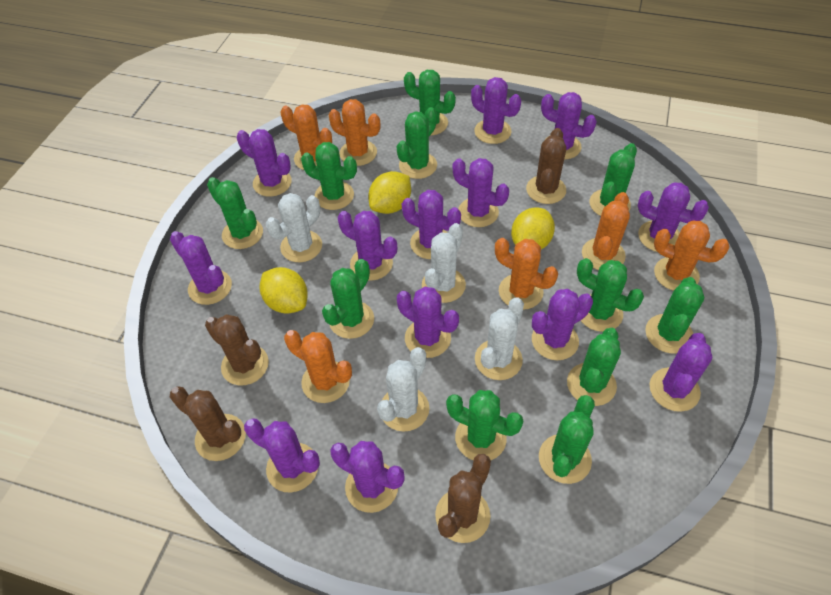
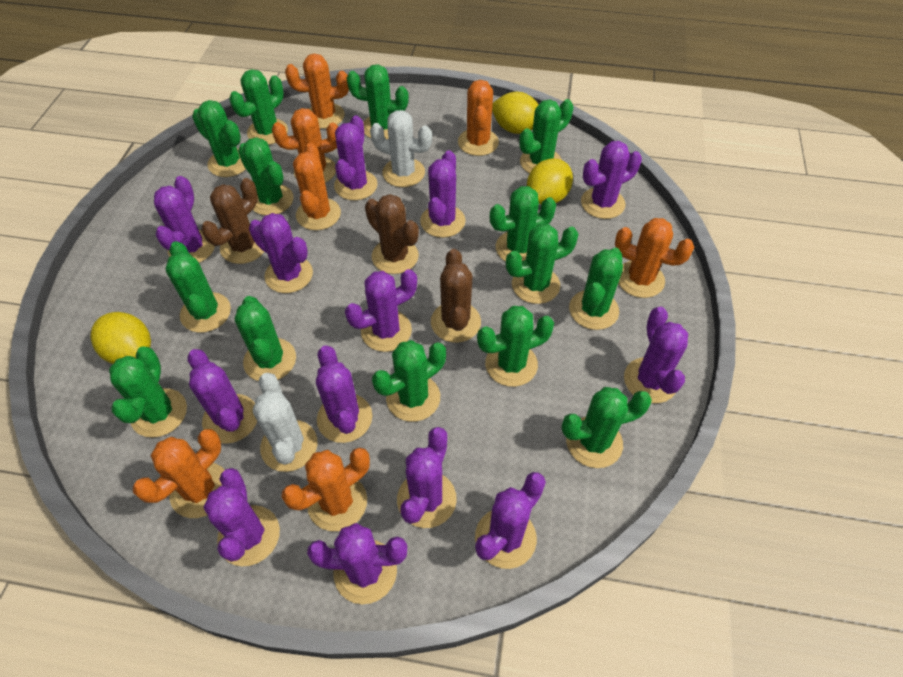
brown cactus: [170,386,246,461] [205,314,269,385] [435,454,491,543] [526,128,566,204] = 4 -> [201,178,264,264] [365,194,419,274] [431,249,481,343] = 3
green cactus: [207,177,263,249] [301,142,357,210] [322,259,374,339] [397,107,437,179] [404,70,456,135] [446,390,523,460] [539,395,595,484] [567,328,621,406] [577,258,644,332] [590,143,637,216] [645,277,704,353] = 11 -> [109,347,187,438] [166,241,231,333] [192,100,246,177] [229,69,288,145] [235,296,296,381] [238,137,293,215] [347,65,409,139] [372,340,446,422] [477,306,554,387] [490,186,556,262] [506,224,578,304] [519,99,574,174] [562,387,652,468] [569,248,623,330] = 14
orange cactus: [281,104,332,170] [284,330,352,403] [329,99,380,166] [495,238,558,310] [582,192,630,270] [654,221,729,291] = 6 -> [133,429,225,518] [272,108,339,183] [281,448,370,531] [285,54,349,129] [293,143,341,230] [458,80,499,156] [615,218,694,298] = 7
white cactus: [266,193,322,262] [377,347,429,432] [422,223,466,303] [475,297,524,380] = 4 -> [253,373,318,472] [370,110,432,187] = 2

